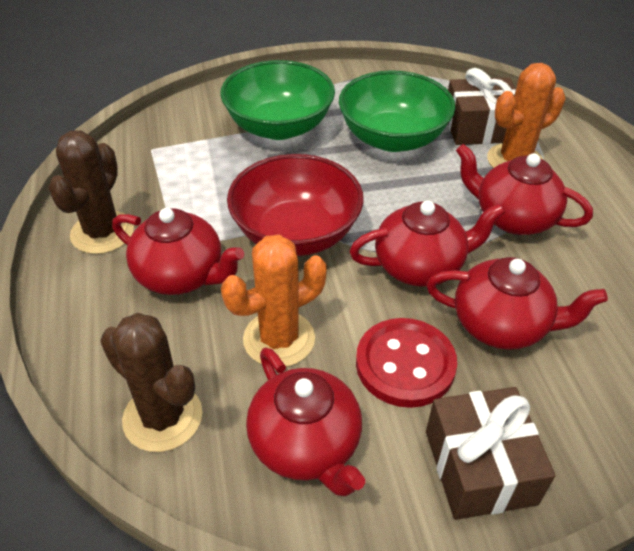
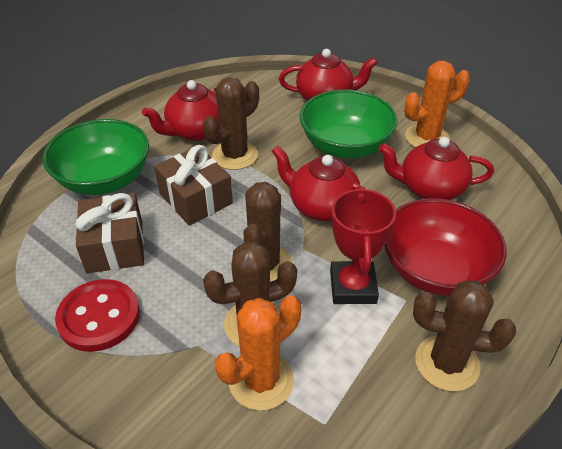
brown cactus: [48,130,134,254] [100,313,202,452] = 2 -> [203,77,259,170] [203,241,297,347] [244,182,292,282] [413,280,516,392] = 4
red teapot: [112,208,244,295] [246,347,365,496] [350,201,505,287] [426,257,608,350] [456,144,593,235] = 5 -> [142,80,219,141] [272,145,366,221] [279,49,377,101] [379,137,494,200] = 4
red trophy: none = 0 -> [330,187,396,304] = 1

